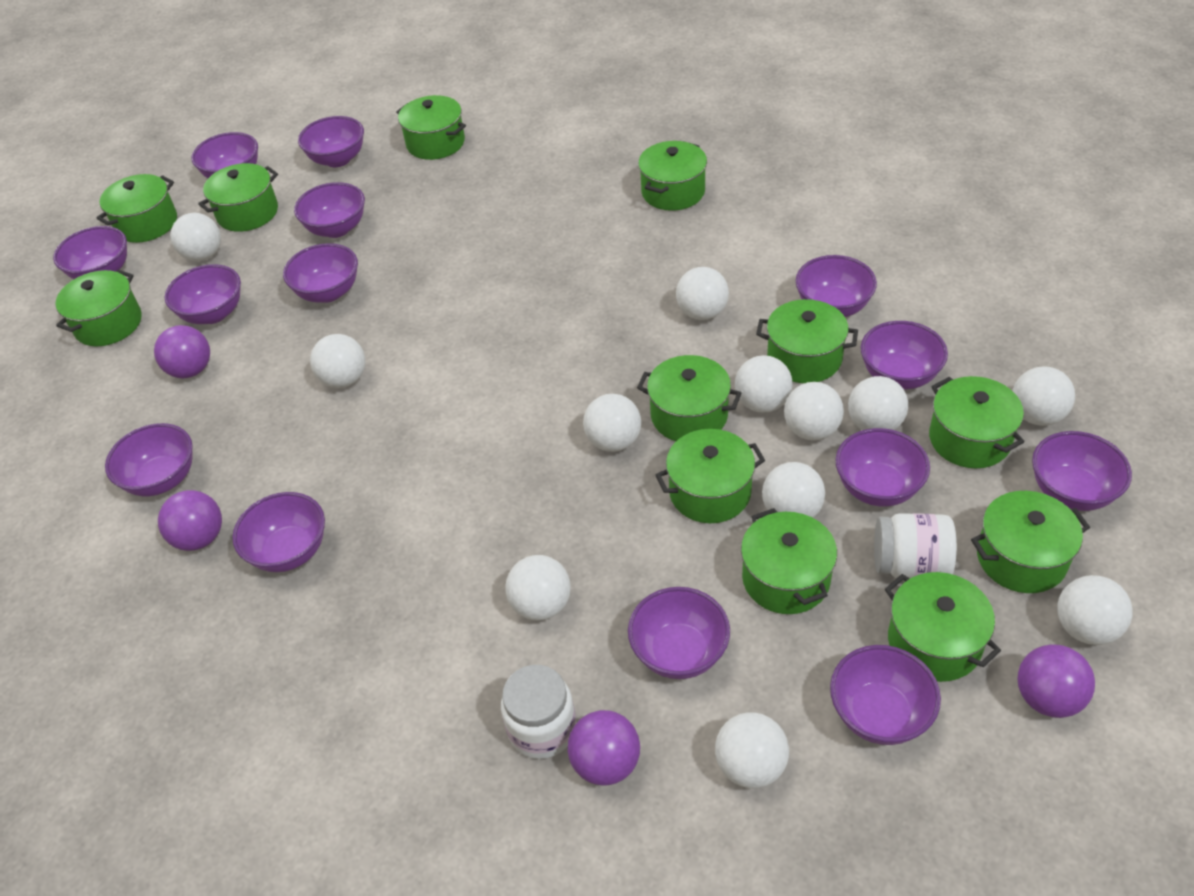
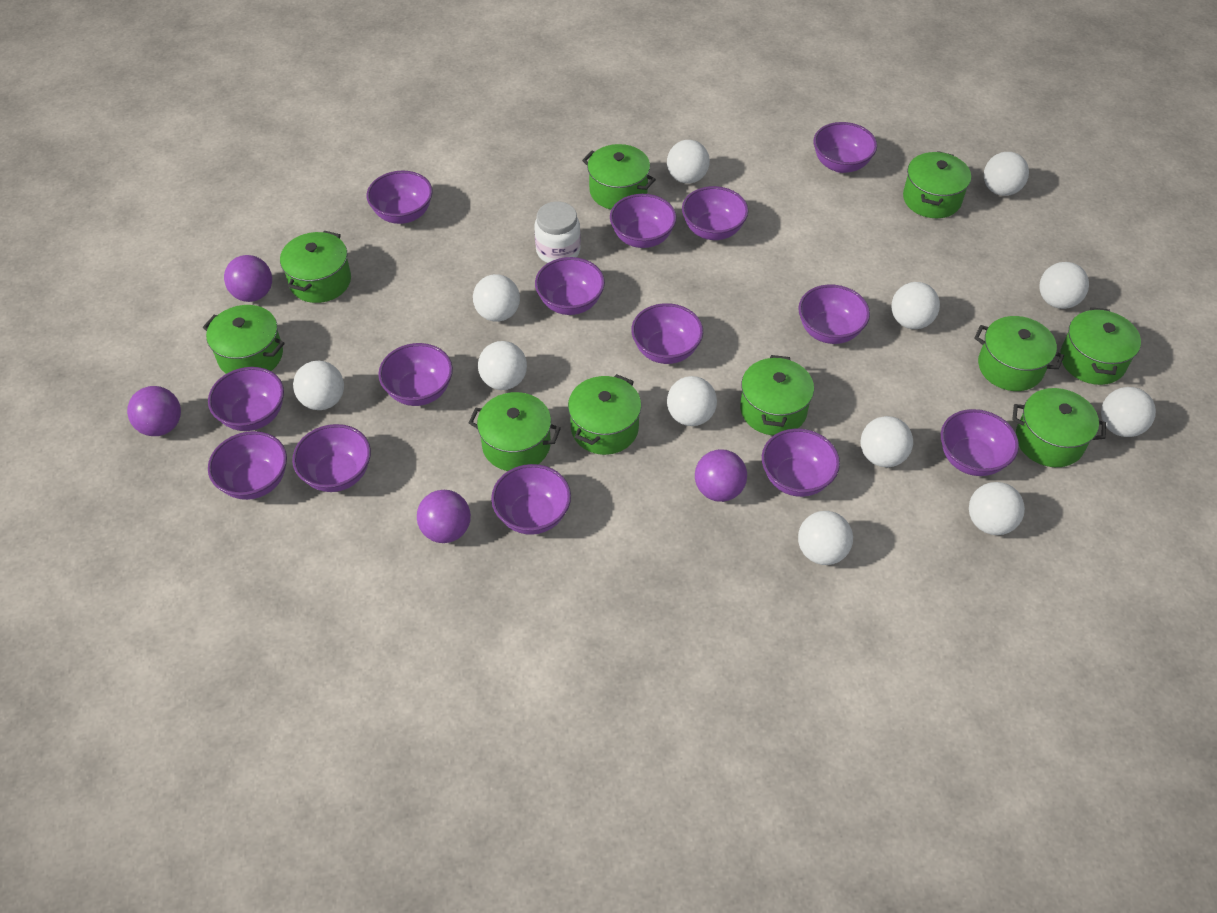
green pot: [55,270,142,347] [96,174,177,243] [198,163,278,232] [396,95,466,160] [637,355,742,441] [638,141,707,211] [655,429,765,523] [741,508,837,614] [756,299,858,383] [885,572,1001,682] [929,376,1024,468] [971,491,1090,593] = 12 -> [203,305,285,374] [280,230,351,303] [469,392,561,471] [568,374,641,455] [582,144,656,210] [740,355,814,435] [903,151,971,218] [974,316,1064,391] [1012,388,1106,467] [1060,307,1141,385] = 10
white jar: [501,665,576,759] [874,513,957,578] = 2 -> [534,202,581,263] = 1

